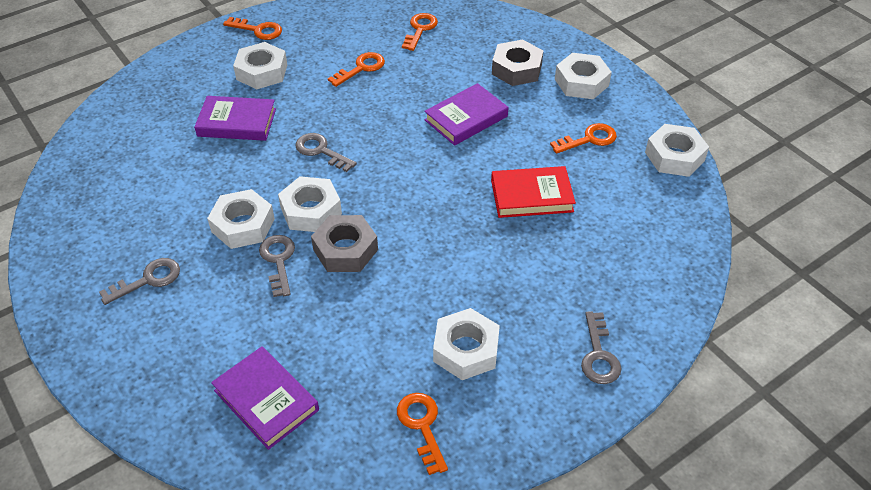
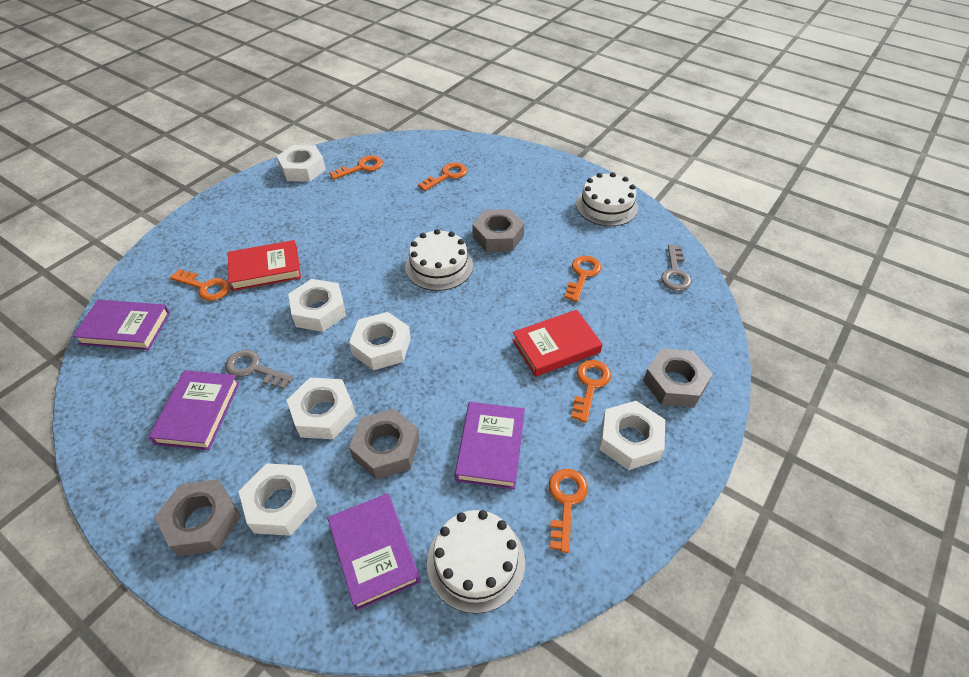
grey key: [99,258,180,305] [259,235,295,297] [295,133,357,172] [581,311,621,384] = 4 -> [225,350,294,389] [661,245,692,291] = 2
grey nut: [311,215,378,272] [492,39,543,86] = 2 -> [155,479,241,556] [349,409,420,479] [472,209,525,252] [643,348,713,408] = 4
orange key: [223,17,282,40] [328,52,385,87] [397,393,448,475] [402,13,438,51] [550,123,617,154] = 5 -> [170,269,230,301] [329,156,383,180] [418,162,467,191] [549,469,588,553] [564,256,601,302] [571,360,611,423] = 6
purple book: [194,96,276,141] [211,346,319,450] [424,83,508,146] = 3 -> [72,300,170,350] [149,370,240,450] [327,493,420,611] [455,402,525,489] = 4
red book: [491,166,576,218] = 1 -> [228,240,301,291] [512,310,603,377] = 2
white cake: none = 0 -> [405,229,473,291] [427,510,525,614] [576,172,638,226] = 3

